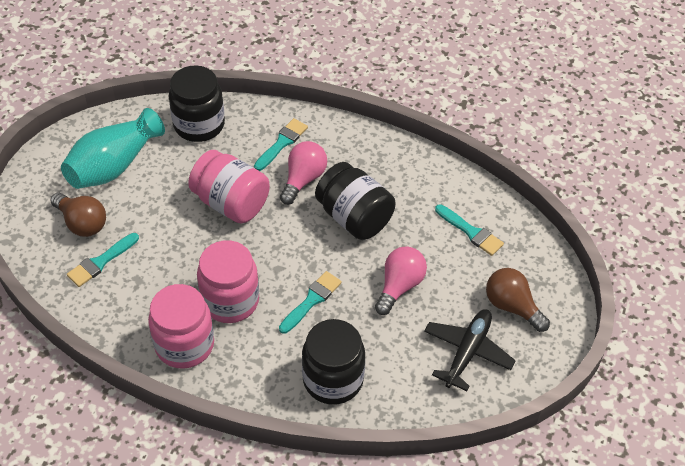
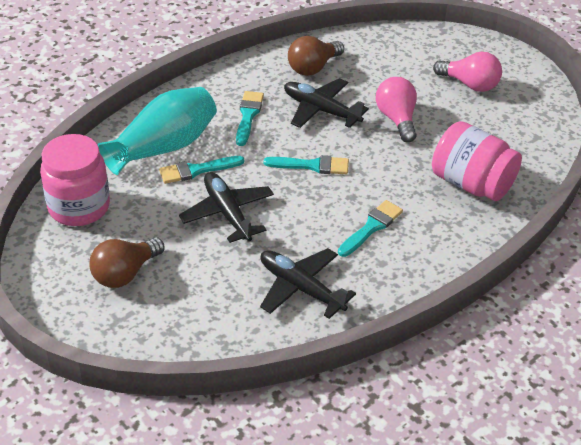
black jar: [169,65,225,142] [302,319,365,405] [315,162,395,240] = 3 -> none = 0
black plane: [424,309,516,391] = 1 -> [179,172,274,243] [260,248,356,319] [284,78,369,128] = 3
pink jar: [148,284,214,369] [188,150,270,224] [197,240,259,323] = 3 -> [40,134,110,226] [432,121,522,201] = 2

